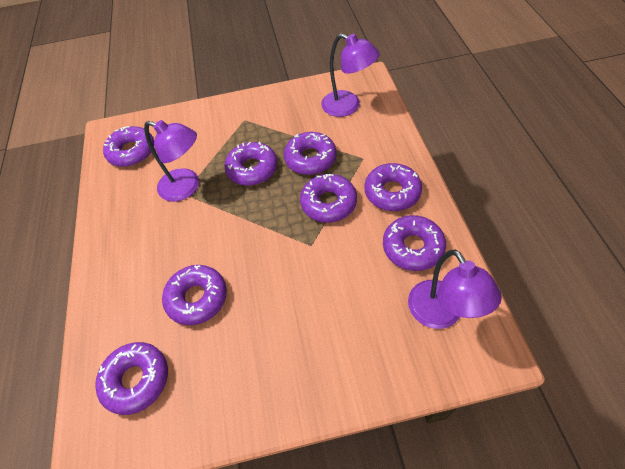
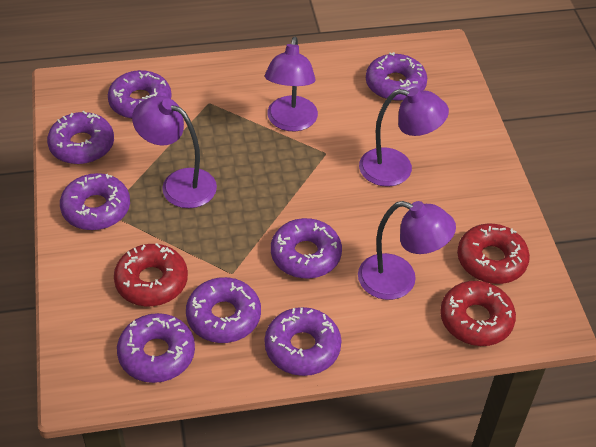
purple lamp: [144,120,199,202] [321,33,380,117] [408,249,502,329] = 3 -> [132,96,217,208] [265,36,318,131] [358,201,456,300] [359,88,449,187] = 4
red donut: none = 0 -> [114,243,188,306] [440,281,516,346] [457,224,530,284] = 3

